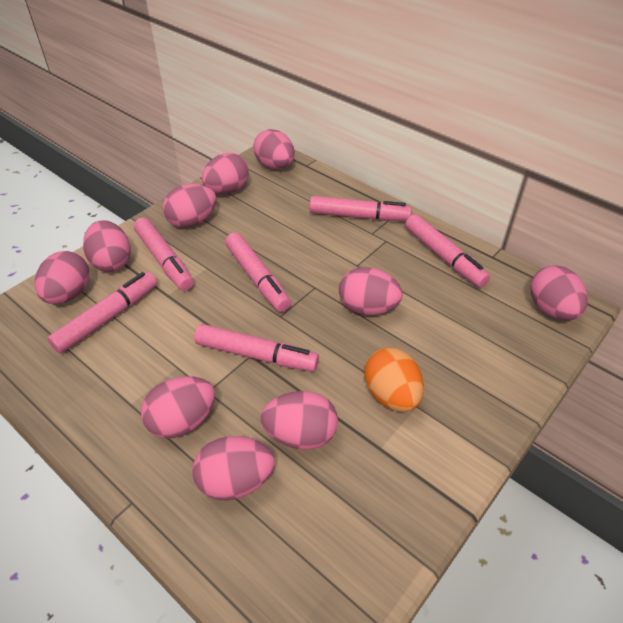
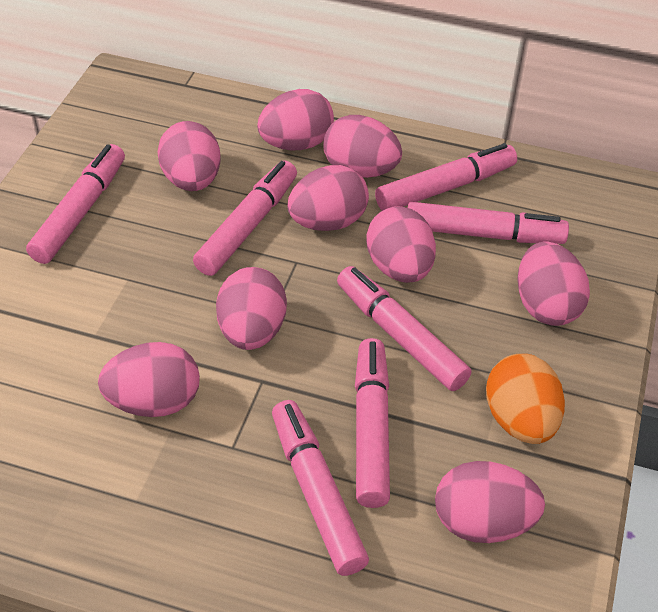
pink egg: [35,251,90,304] [83,220,131,272] [141,376,215,439] [163,184,216,228] [192,436,275,501] [202,153,249,194] [253,129,295,169] [260,391,338,450] [339,267,402,315] [530,265,588,320] = 10 -> [98,342,200,417] [157,121,221,191] [216,267,287,350] [257,89,334,151] [287,165,369,231] [323,115,402,178] [366,206,436,283] [435,461,545,543] [517,241,590,326] = 9
pink marker: [47,272,157,354] [134,218,194,291] [194,324,319,371] [225,233,291,312] [309,196,412,221] [405,214,490,287] = 6 -> [26,144,125,264] [193,160,297,276] [272,400,369,576] [337,266,471,391] [355,338,390,508] [375,143,517,211] [408,202,569,244] = 7

